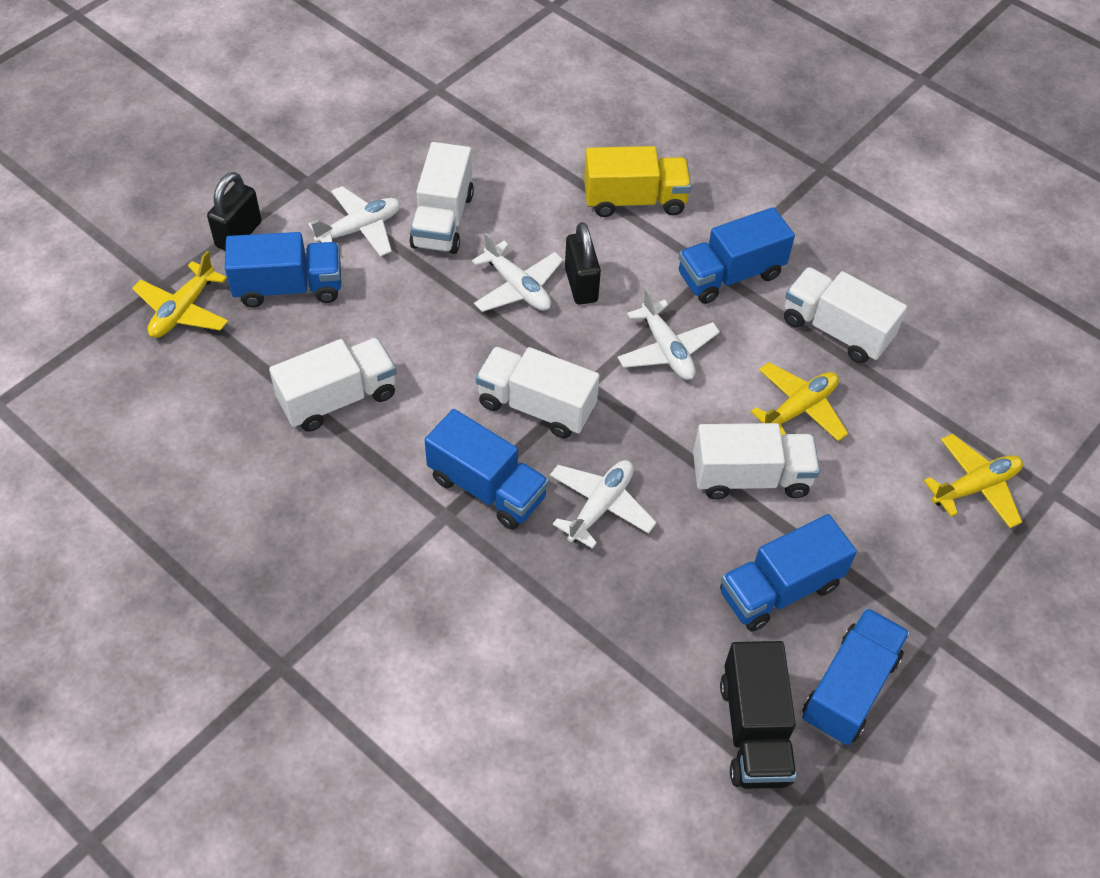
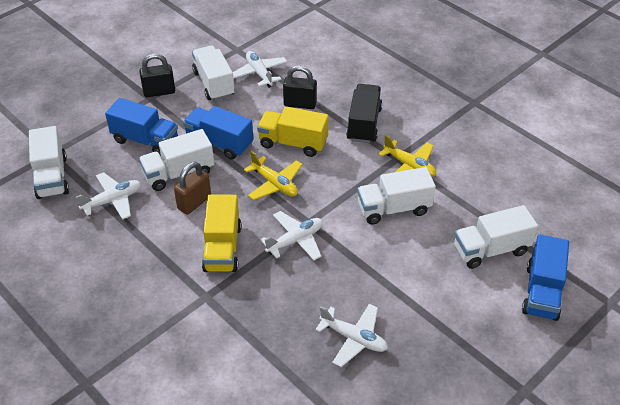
blue truck: [225,232,341,307] [425,409,549,530] [678,207,795,304] [720,514,857,632] [802,608,910,745] = 5 -> [105,98,178,156] [183,106,253,160] [522,235,569,321] = 3
brown padlock: none = 0 -> [174,162,211,215] = 1
yellow plane: [132,251,228,338] [751,362,848,441] [924,434,1023,528] = 3 -> [244,151,303,200] [378,135,436,177] = 2
yellow truck: [584,146,691,217] = 1 -> [202,195,241,272] [257,107,329,157] = 2

